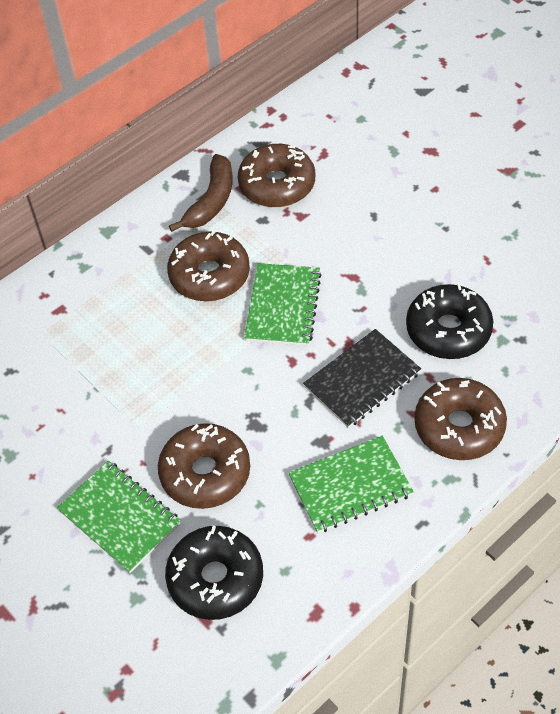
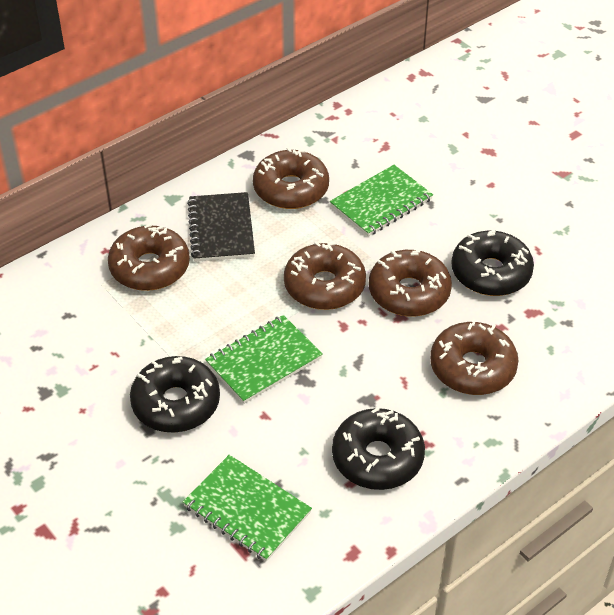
black donut: [165,526,263,620] [406,284,493,359] = 2 -> [130,356,220,433] [332,407,425,490] [451,230,534,296] = 3
brown banana: [169,154,233,232] = 1 -> none = 0
brown donut: [158,423,250,509] [167,230,250,301] [238,144,315,207] [414,378,507,460] = 4 -> [108,224,190,291] [253,147,329,209] [284,241,366,310] [369,250,452,316] [430,319,518,395] = 5

